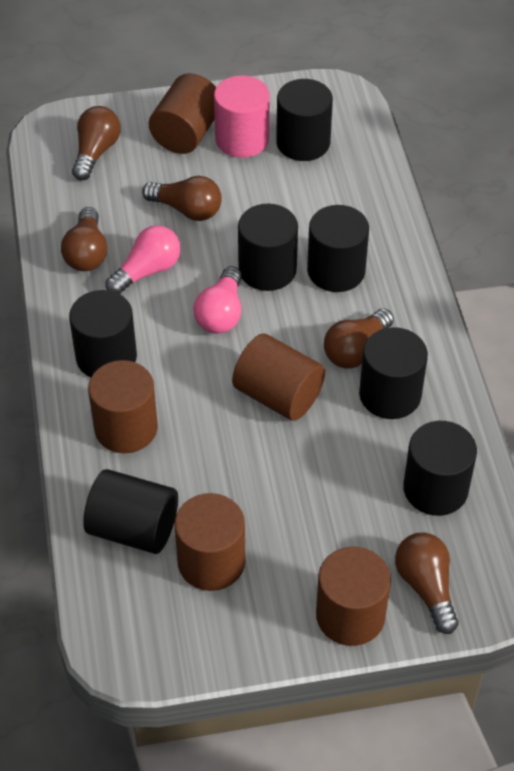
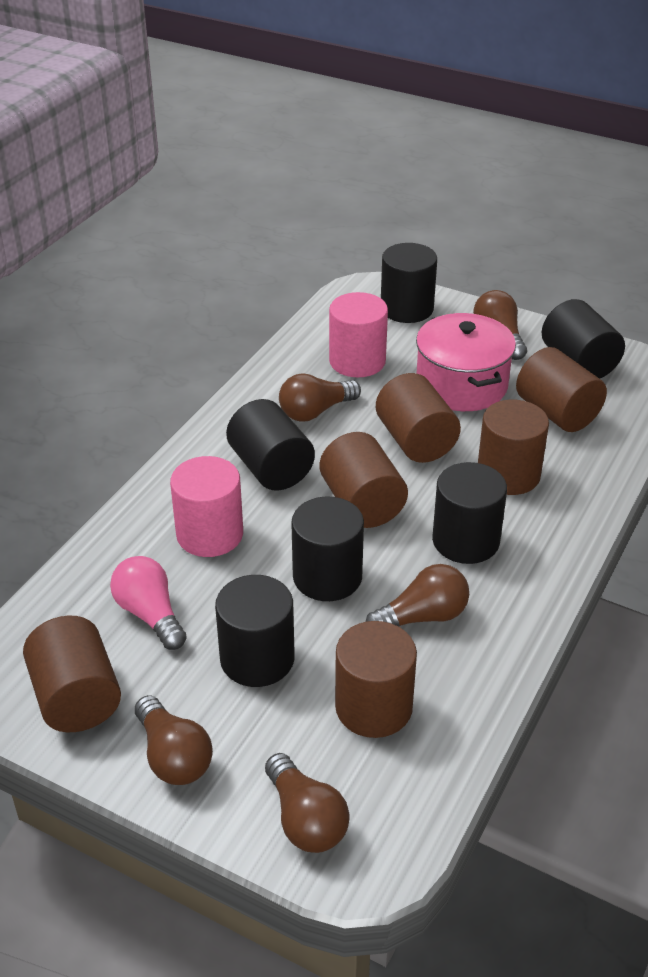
black cylinder: [69,290,137,378] [83,469,178,554] [238,204,298,291] [276,79,333,161] [307,205,369,292] [359,327,428,419] [403,421,477,516] = 7 -> [215,575,295,687] [226,399,315,491] [291,497,364,601] [381,243,437,323] [432,462,507,564] [542,299,625,379] = 6
brown cylinder: [88,360,158,453] [149,73,216,154] [174,493,245,591] [232,334,325,421] [316,547,391,646] = 5 -> [23,616,121,732] [320,432,408,528] [335,621,417,738] [376,373,461,463] [478,400,549,495] [516,347,607,432] = 6
pink cylinder: [214,75,270,158] = 1 -> [170,456,243,557] [329,292,388,377] = 2
pink light bulb: [105,225,180,294] [193,266,242,334] = 2 -> [110,556,187,650] = 1
pink pot: none = 0 -> [416,313,516,411] = 1

